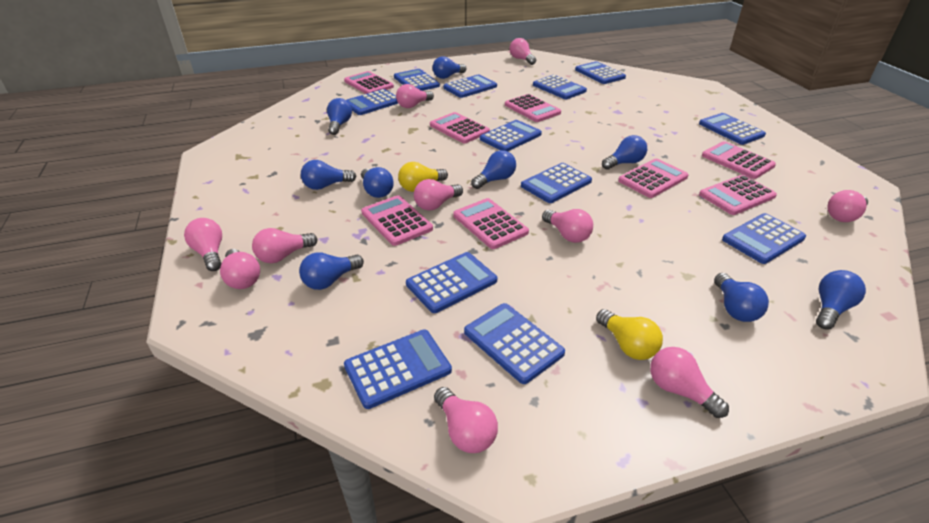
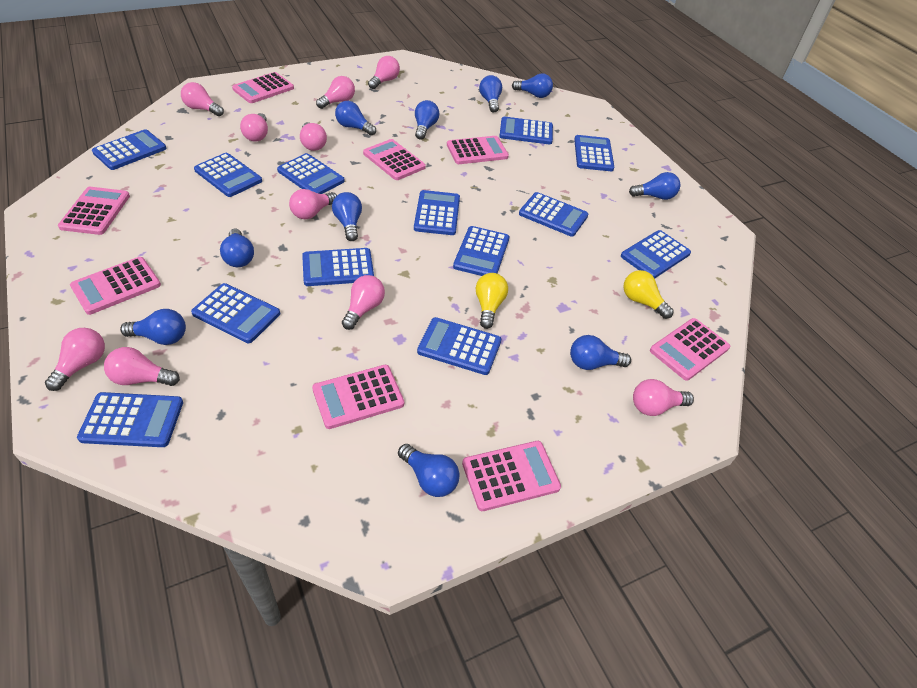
blue calculator: [344,330,452,409] [346,89,398,115] [394,69,440,91] [406,252,497,313] [443,74,497,98] [464,303,565,384] [480,120,542,151] [521,163,592,203] [533,75,587,99] [575,61,626,84] [699,113,766,145] [722,213,806,264] = 12 -> [77,392,183,447] [92,129,167,170] [191,283,280,343] [194,153,262,197] [277,153,345,194] [302,248,374,286] [414,190,460,235] [417,317,501,375] [453,226,510,276] [499,117,553,144] [519,192,588,237] [574,135,614,171] [621,230,691,279] = 13
blue light bulb: [299,252,364,290] [301,160,356,190] [327,98,352,135] [361,167,394,198] [432,56,467,79] [471,150,516,189] [602,135,647,170] [714,273,769,322] [816,270,866,330] = 9 -> [120,309,186,345] [220,229,254,267] [332,192,362,241] [335,101,376,136] [398,444,460,497] [415,100,439,140] [479,75,502,113] [512,73,553,98] [570,335,631,370] [629,172,680,200] = 10

